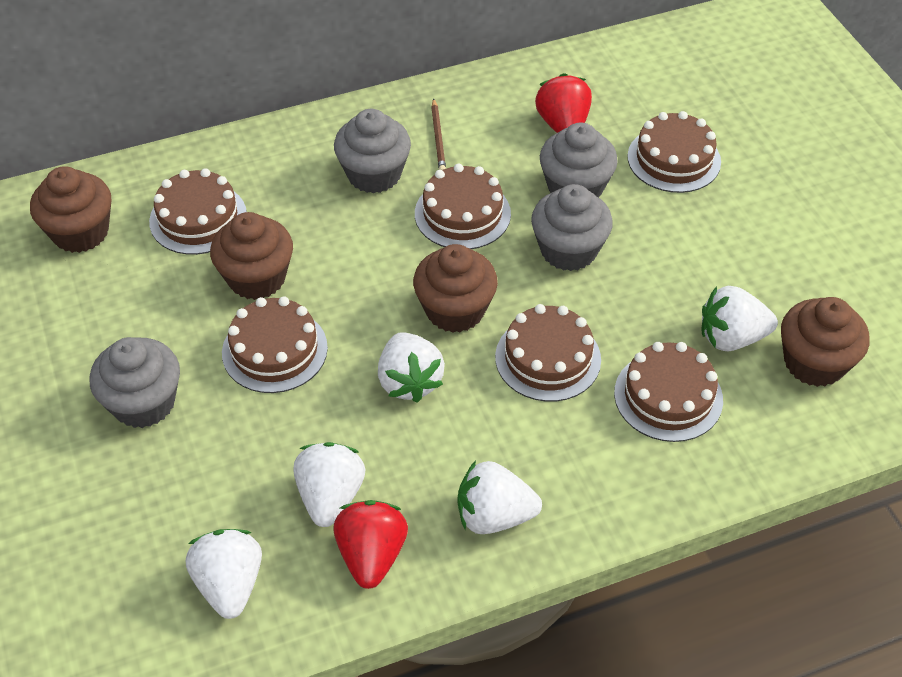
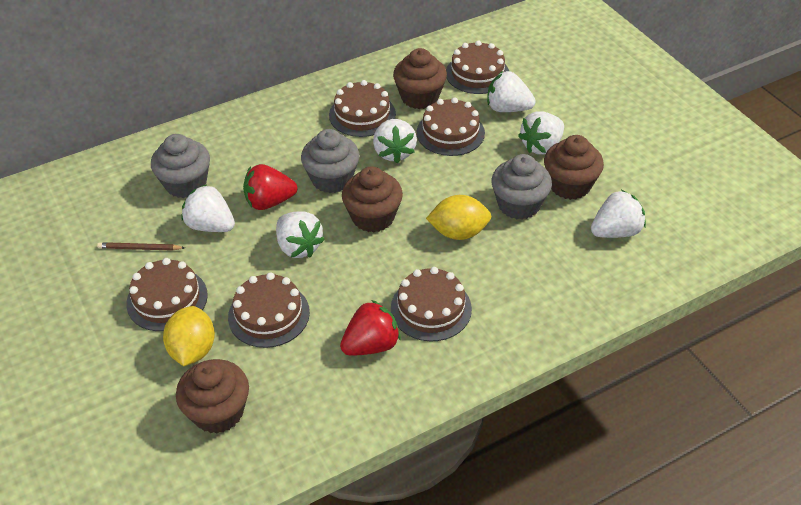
grey cupcake: [90,337,180,428] [334,109,411,193] [531,184,613,271] [540,122,618,198] = 4 -> [151,134,210,198] [301,129,359,193] [491,154,552,220] = 3
white strawberry: [186,529,262,619] [293,442,365,527] [378,332,445,403] [458,461,542,534] [702,286,778,351] = 5 -> [182,184,235,232] [276,212,325,258] [373,119,417,163] [487,71,536,112] [518,112,564,155] [591,190,646,238] = 6
yellow lemon: none = 0 -> [163,306,215,366] [426,195,491,240] = 2

